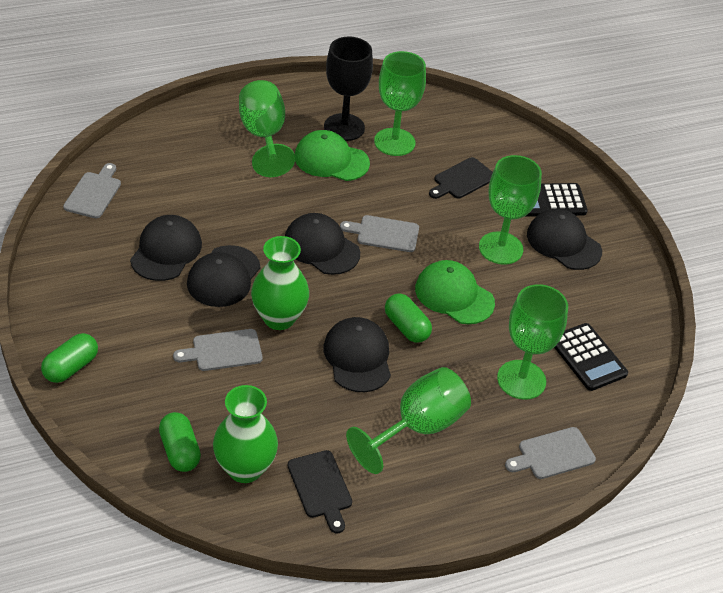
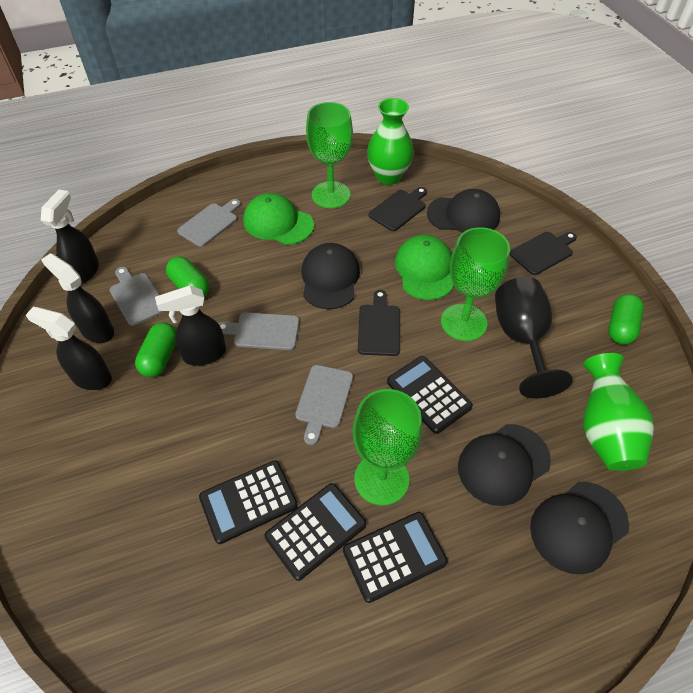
black calculator: [526,183,588,217] [554,323,628,391] = 2 -> [199,460,298,544] [265,483,366,581] [343,512,448,603] [387,356,473,434] = 4
black cap: [130,215,202,281] [187,245,260,307] [285,213,360,275] [323,317,391,392] [527,209,602,270] = 5 -> [301,243,360,309] [427,189,500,233] [458,424,551,506] [530,482,629,574] = 4
black cutting board: [288,450,352,534] [429,157,493,199] = 2 -> [358,290,400,356] [369,187,427,231] [510,232,577,275] = 3
black spray bottle: none = 0 -> [26,307,112,390] [41,190,99,284] [41,253,114,343] [155,286,226,366] = 4
green goblet: [239,80,295,177] [346,367,471,474] [374,51,426,156] [479,155,542,265] [497,284,568,400] = 5 -> [306,102,353,208] [353,389,422,506] [441,227,510,341] = 3

